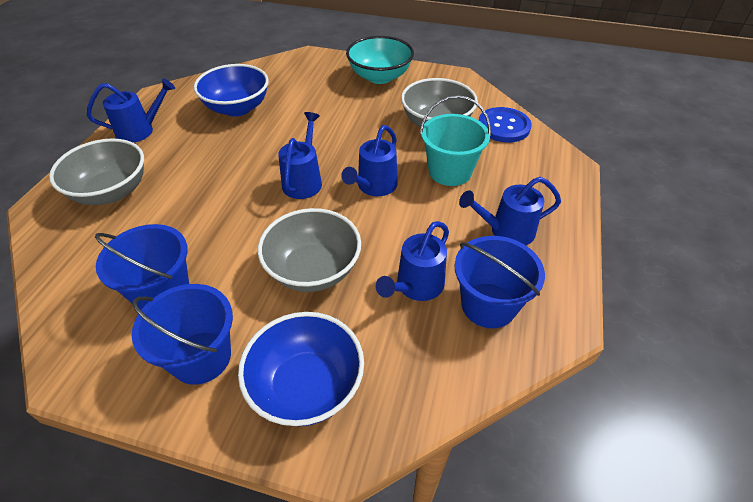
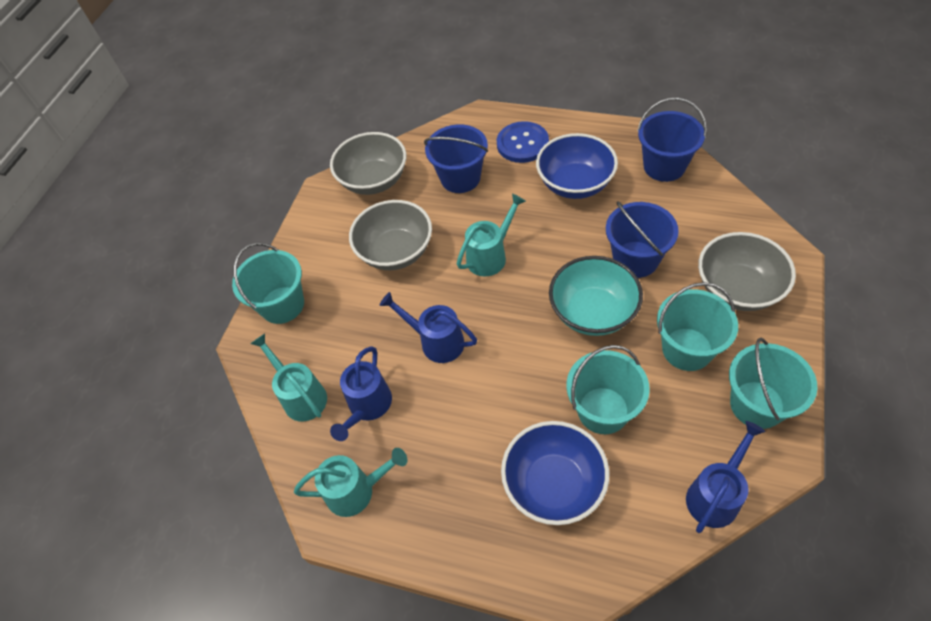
blue watering can: [87,78,175,143] [278,112,322,199] [341,125,398,196] [376,221,449,301] [459,177,561,245] = 5 -> [330,346,392,441] [380,292,477,363] [686,421,765,533] = 3
turquoise bucket: [420,95,491,186] = 1 -> [232,243,304,324] [566,345,650,434] [657,282,738,371] [729,338,818,429] = 4
turquoise watering can: none = 0 -> [251,334,327,422] [294,448,408,517] [456,194,526,277] = 3

